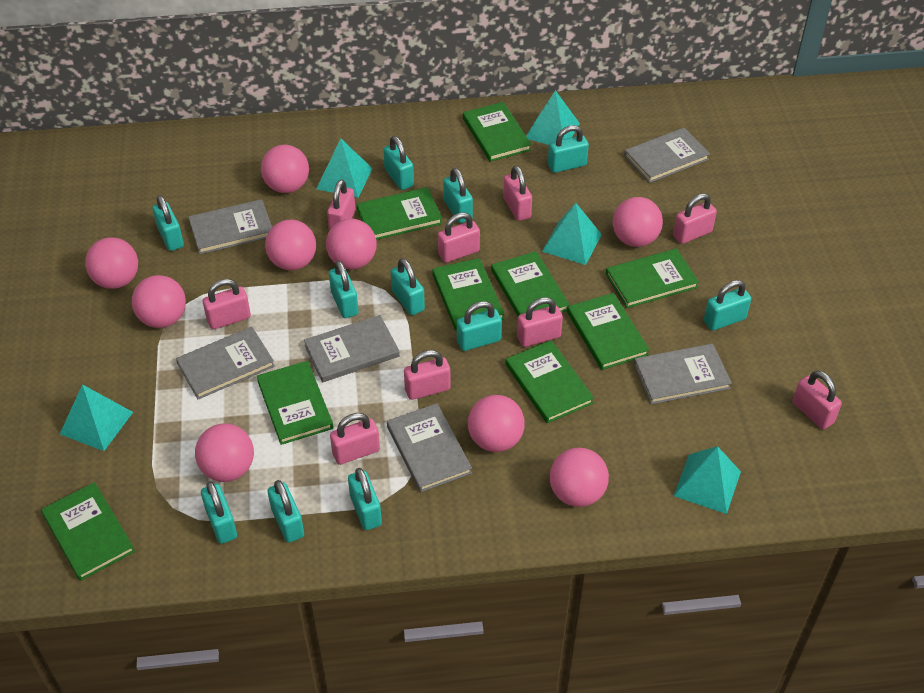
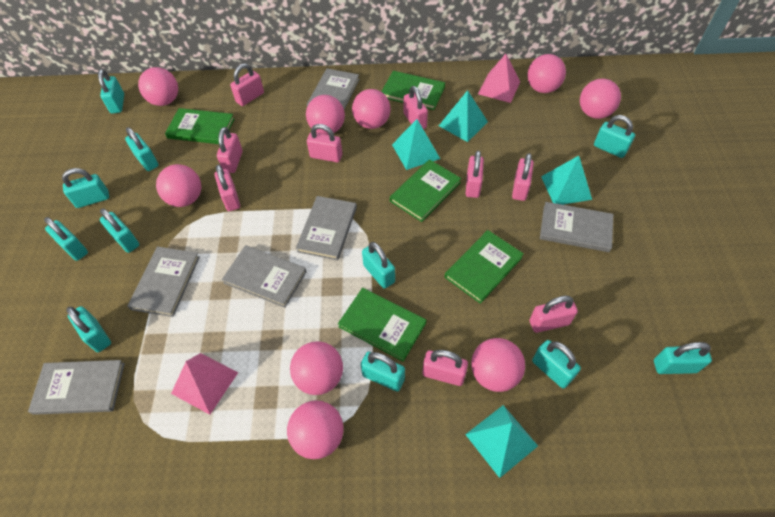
green book: [41,482,135,581] [257,361,334,445] [356,187,442,240] [432,258,504,331] [463,102,532,162] [491,251,569,316] [506,340,594,423] [567,293,649,370] [606,248,699,308] = 9 -> [165,108,235,144] [338,288,426,362] [381,71,445,110] [390,159,461,222] [445,230,524,304] = 5
pink pyramid: none = 0 -> [171,353,238,415] [478,54,520,103] = 2
turquoise pyramid: [60,384,133,451] [316,138,373,198] [526,90,580,145] [542,203,602,265] [674,446,741,514] = 5 -> [392,119,440,170] [439,90,488,142] [465,405,538,478] [541,156,592,205] = 4

